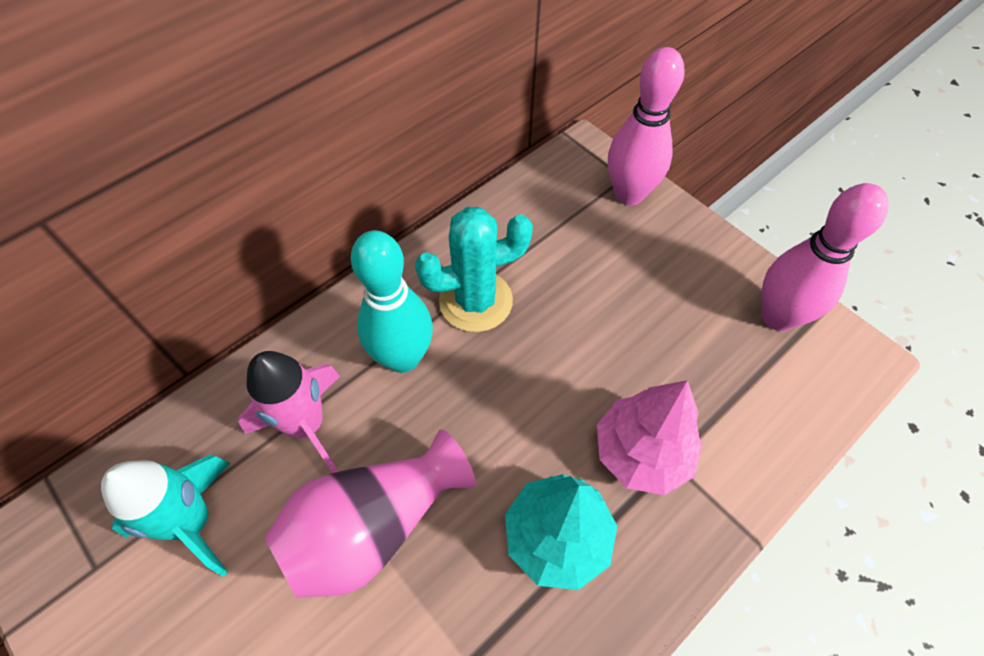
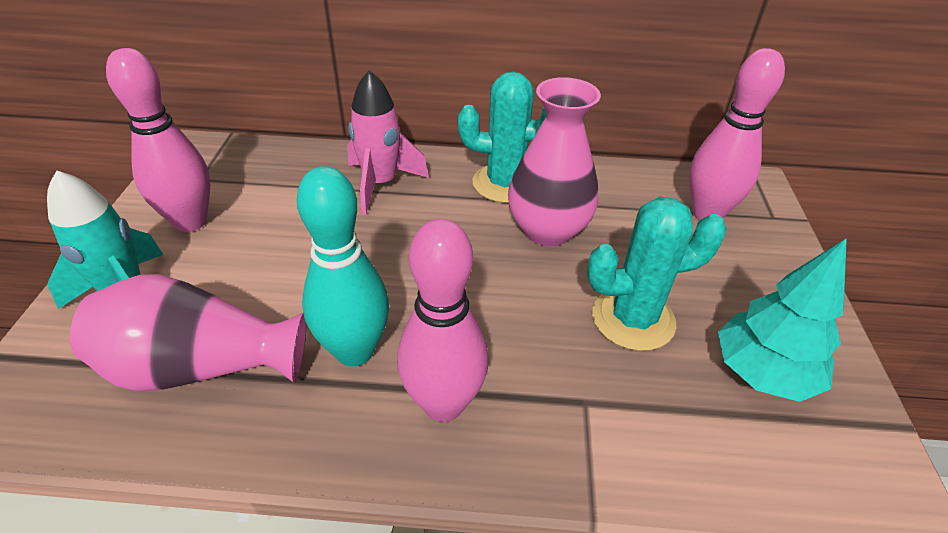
pink bowling pin: [608,47,685,206] [762,183,889,331] = 2 -> [106,48,211,232] [397,219,489,422] [689,48,785,220] = 3
pink tree: [597,380,702,495] = 1 -> none = 0
pink vase: [265,429,475,598] = 1 -> [70,274,307,392] [508,77,601,246] = 2
turquoise cactus: [415,207,533,332] = 1 -> [458,72,546,203] [587,197,726,351] = 2

